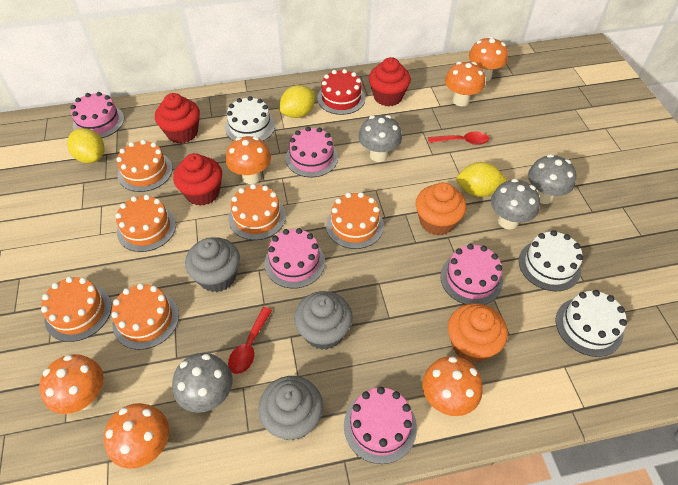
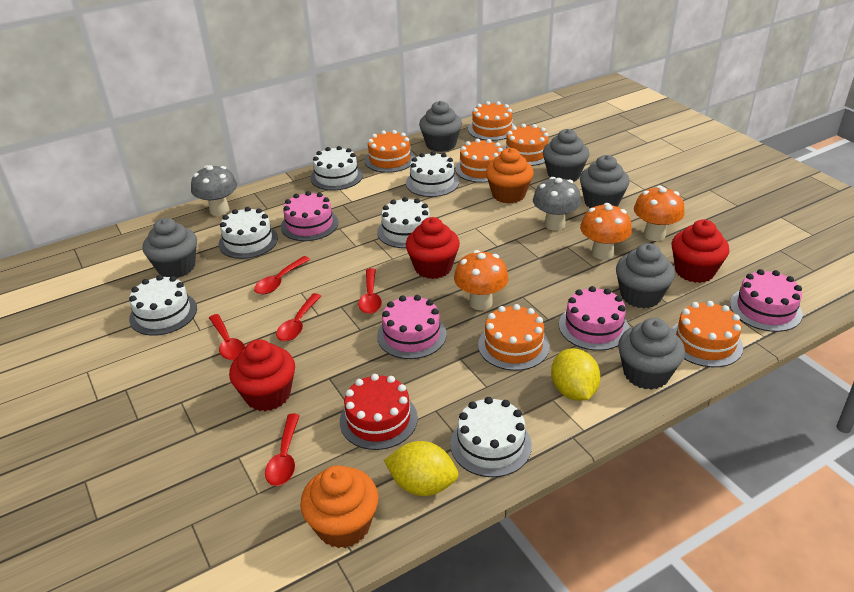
grey cupcake: [185,237,240,292] [258,376,323,440] [294,291,353,350] = 3 -> [143,218,197,278] [419,101,462,152] [543,129,589,182] [580,155,630,208] [616,243,675,309] [618,318,685,390] = 6
grey mushroom: [172,353,233,413] [359,115,402,162] [491,179,540,230] [528,154,576,204] = 4 -> [191,165,237,216] [533,177,581,231] = 2
orange mushroom: [39,354,104,414] [104,403,169,469] [226,136,271,184] [422,356,483,416] [445,62,485,106] [469,37,508,81] = 6 -> [454,250,509,310] [580,203,632,260] [634,186,684,241] = 3
pink cake: [70,92,124,138] [265,228,325,289] [286,127,338,177] [344,387,417,464] [440,244,503,305] = 5 -> [281,191,338,241] [377,295,447,359] [559,286,629,351] [730,269,803,332] = 4
red spoon: [228,307,272,374] [428,131,489,145] = 2 -> [209,314,245,360] [254,256,310,294] [265,414,300,486] [276,293,321,341] [358,268,382,314] = 5
white cake: [225,96,275,141] [519,230,583,291] [555,290,627,357] = 3 -> [129,275,197,336] [219,207,278,259] [310,146,363,190] [377,197,430,248] [406,151,459,197] [450,397,532,477] = 6
yellow lemon: [67,128,104,164] [279,85,315,118] [456,162,507,197] = 3 -> [384,441,459,496] [551,348,601,401] = 2

